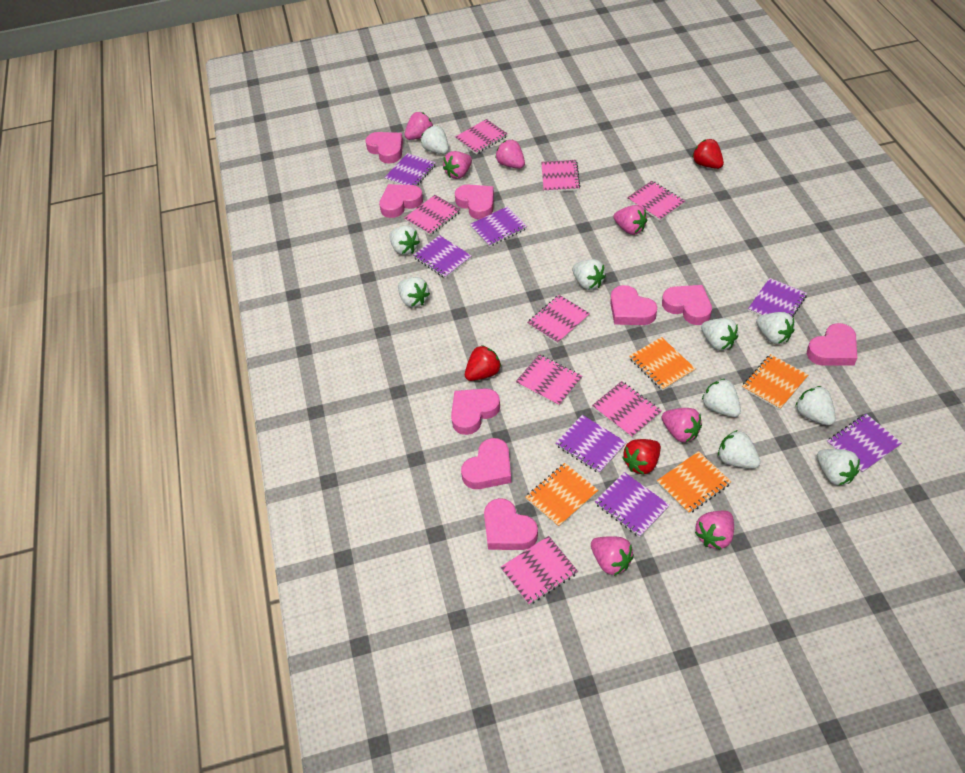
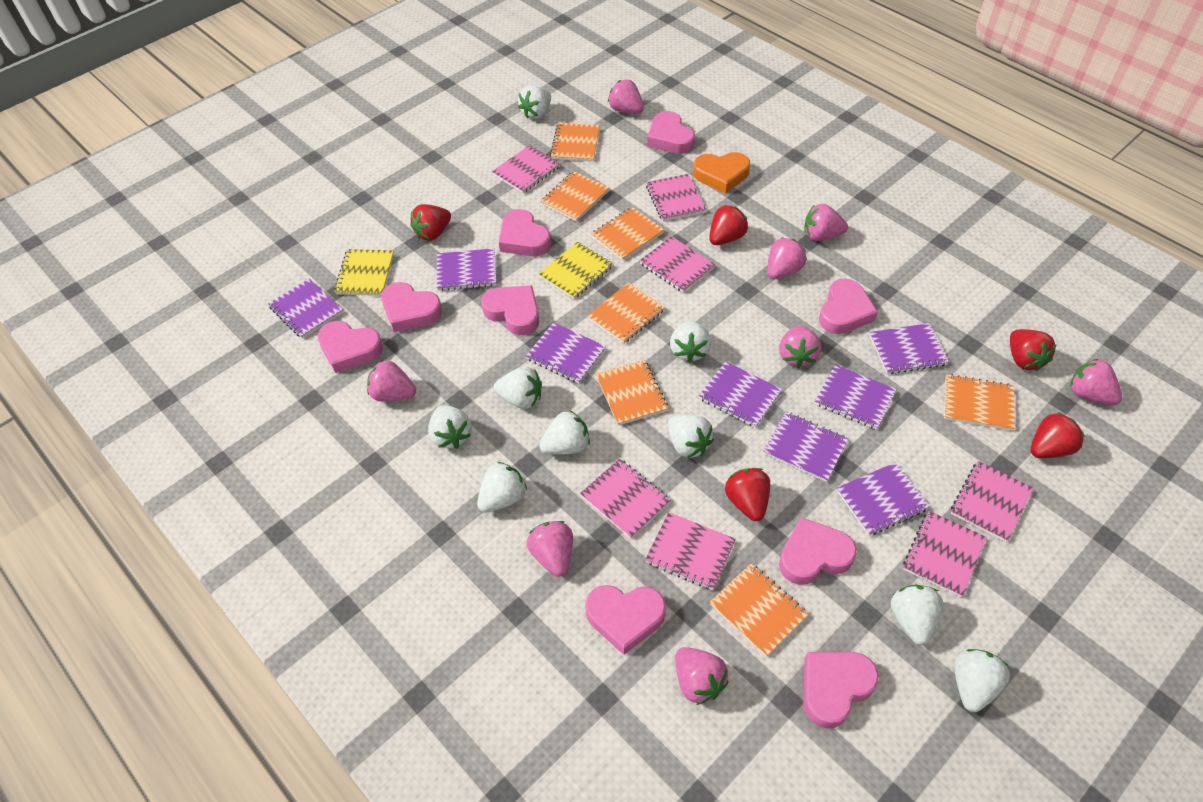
orange heart: none = 0 -> [693,152,750,194] = 1
orange notebook: [525,463,598,527] [629,337,696,391] [657,451,731,514] [742,354,808,410] = 4 -> [541,171,609,222] [550,123,600,162] [587,282,665,344] [591,207,664,260] [596,360,668,426] [710,563,809,657] [944,374,1015,431] = 7
pink notebook: [405,195,461,235] [455,119,508,154] [501,536,578,605] [516,354,582,406] [527,295,590,344] [541,160,580,192] [592,381,661,438] [627,181,685,221] = 8 -> [492,145,560,193] [580,459,670,539] [640,236,715,293] [645,512,736,590] [646,174,706,221] [903,511,986,597] [950,461,1033,542] = 7
pink strawberry: [405,112,433,140] [443,151,472,179] [495,140,525,168] [591,536,634,576] [613,205,647,235] [662,408,702,442] [695,511,734,550] = 7 -> [367,360,416,402] [527,521,573,577] [608,79,644,114] [675,647,729,705] [767,237,806,279] [779,326,821,368] [804,204,848,241] [1070,359,1122,405] = 8
purple notebook: [384,153,436,186] [413,235,472,278] [470,207,527,247] [556,415,627,474] [595,472,670,537] [748,278,807,318] [827,414,902,473] = 7 -> [268,279,343,339] [437,248,497,291] [526,322,606,383] [699,361,782,428] [763,412,849,482] [815,364,897,430] [837,462,930,536] [869,323,949,374] = 8
red strawberry: [465,345,501,381] [622,439,661,474] [692,139,724,169] = 3 -> [410,204,451,241] [709,205,748,245] [725,468,770,521] [1010,329,1057,371] [1031,412,1085,458] = 5
white strawberry: [389,226,420,255] [398,277,430,307] [421,126,449,154] [572,259,606,290] [701,318,738,351] [702,379,741,417] [718,430,761,468] [756,312,795,344] [796,386,836,426] [817,449,860,485] = 10 -> [428,405,472,448] [477,462,527,513] [494,367,542,409] [518,85,551,119] [539,410,590,455] [668,415,714,458] [670,320,711,363] [890,585,943,645] [954,649,1010,712] = 9
yellow notebook: none = 0 -> [334,249,394,296] [539,242,613,299] = 2

